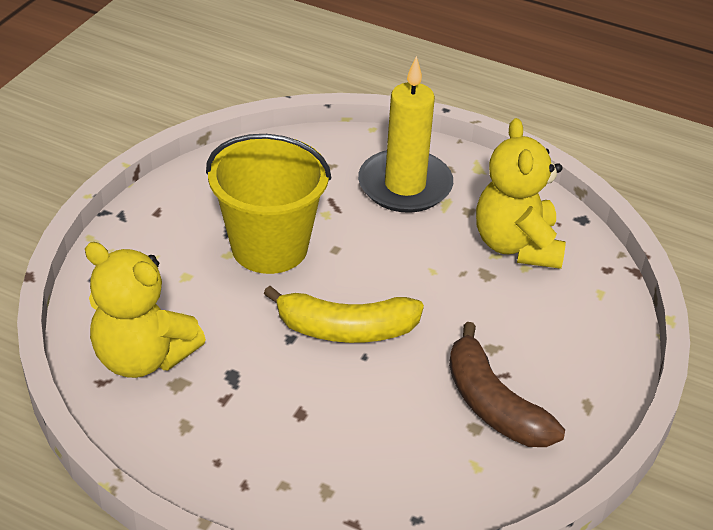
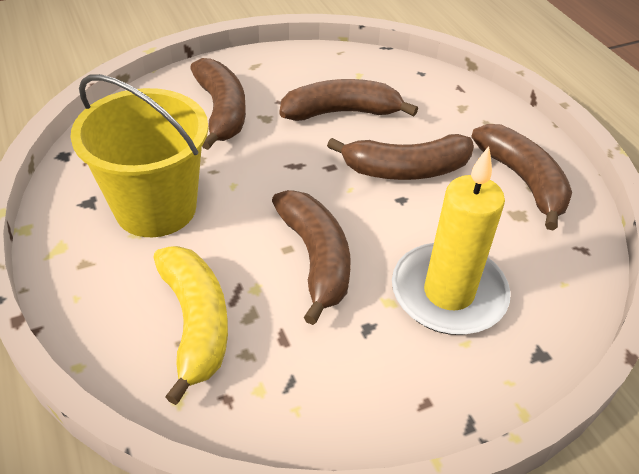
brown banana: [449,322,565,447] = 1 -> [190,58,246,150] [272,190,351,325] [279,79,418,121] [327,134,474,180] [471,124,572,230] = 5
yellow teddy bear: [85,242,206,378] [476,118,566,269] = 2 -> none = 0

